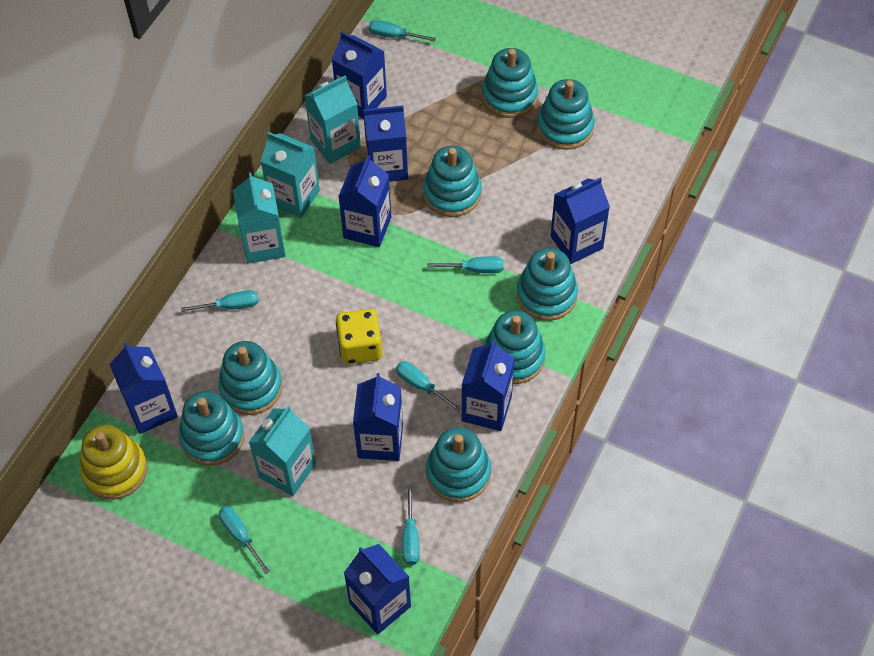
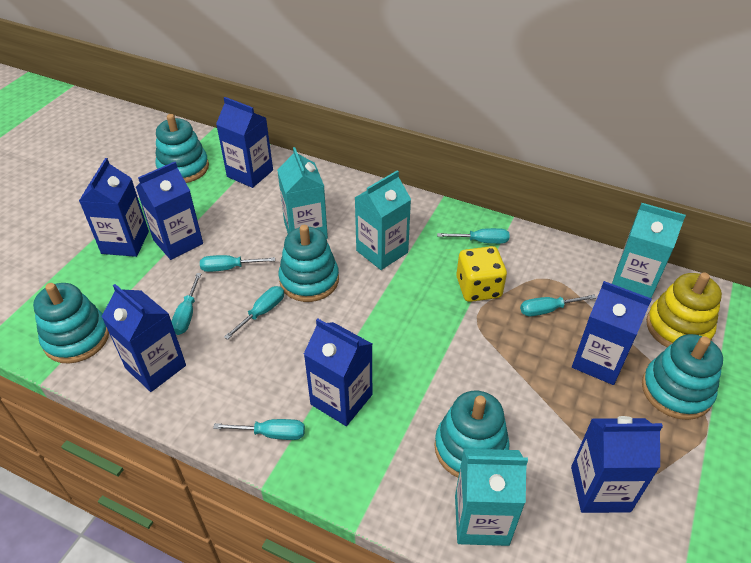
blue carton: [109,343,178,434] [331,32,387,119] [338,155,391,247] [344,544,411,634] [353,373,403,461] [363,105,408,182] [462,340,515,431] [551,177,610,264] = 8 -> [79,158,149,257] [102,284,186,392] [136,162,203,260] [216,97,273,188] [304,319,372,426] [571,416,663,513] [572,281,652,385] = 7
turquoise stacking toy: [179,391,244,466] [218,341,282,415] [423,146,482,217] [426,427,491,502] [482,48,538,118] [484,311,545,384] [517,248,578,321] [537,79,594,150] = 8 -> [33,283,109,364] [155,114,209,183] [278,225,339,302] [434,391,510,477] [642,334,723,420] = 5

